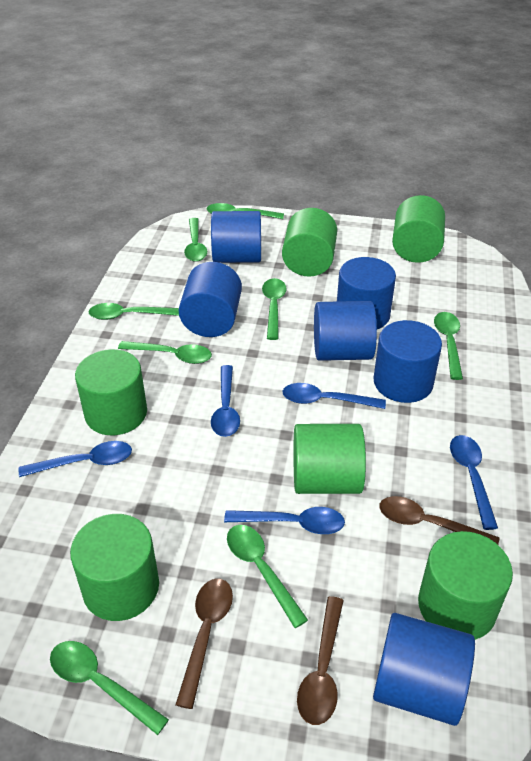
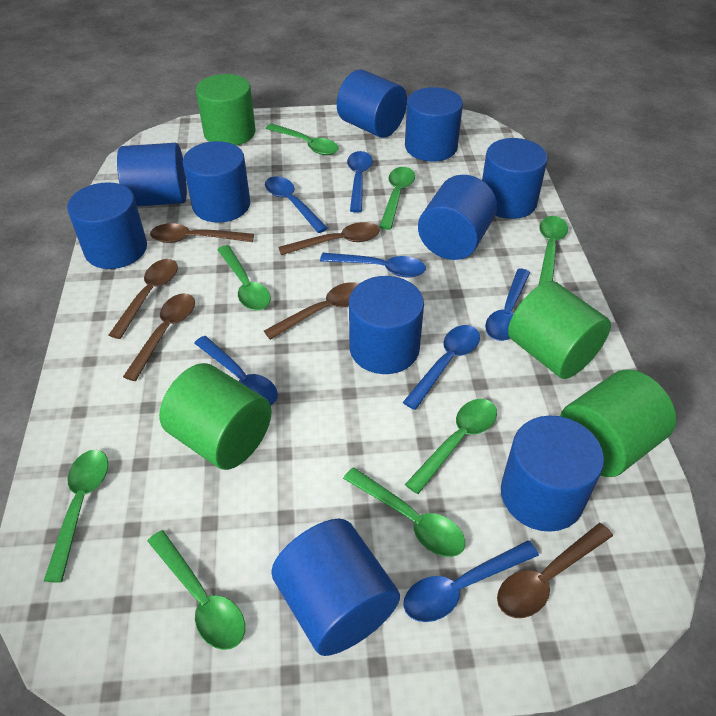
blue cylinder: [179,262,242,337] [211,211,261,263] [314,301,377,361] [337,257,396,329] [373,613,475,726] [374,320,442,403] = 6 -> [67,182,147,269] [117,143,187,207] [183,141,250,223] [271,519,400,656] [337,69,407,138] [349,276,424,374] [405,87,463,161] [418,175,497,260] [482,138,548,219] [501,415,604,532] = 10
blue spoon: [19,441,132,477] [211,365,240,437] [224,507,345,534] [282,383,386,409] [450,435,498,530] = 5 -> [194,336,278,405] [265,176,328,233] [320,253,426,278] [347,151,373,213] [403,325,480,410] [403,540,539,622] [485,268,530,341] = 7
brown spoon: [176,579,233,709] [297,596,344,725] [379,496,499,544] = 3 -> [109,259,178,339] [123,293,195,381] [150,223,254,243] [264,282,359,340] [279,222,380,255] [497,523,613,618] = 6
green cylinder: [70,514,159,621] [75,349,147,435] [282,208,337,277] [293,424,366,494] [392,195,445,263] [418,531,513,640] = 6 -> [159,363,272,470] [196,74,255,146] [508,281,611,379] [560,369,676,477] = 4

